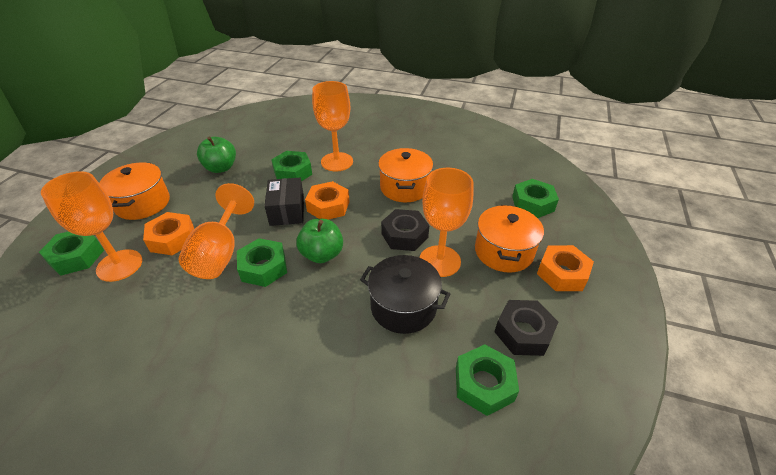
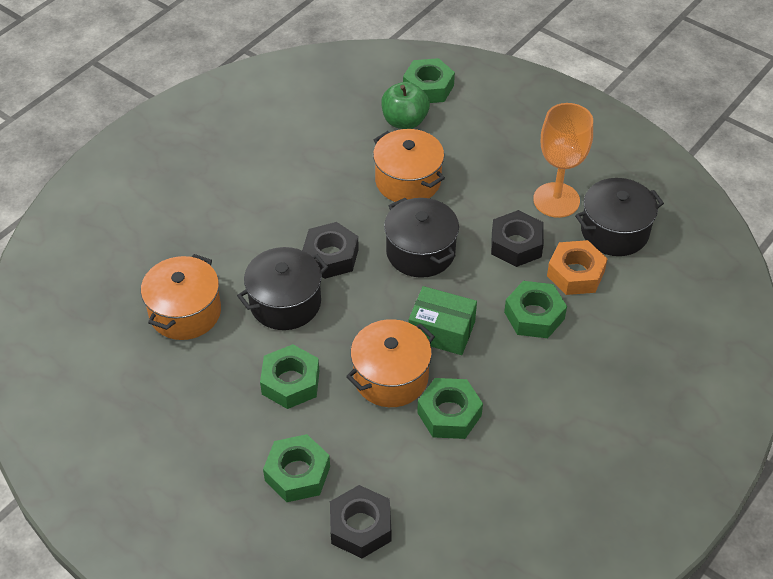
black box: [264,178,304,226] = 1 -> none = 0
black nut: [381,209,429,251] [495,300,558,356] = 2 -> [302,222,359,279] [330,485,391,558] [491,210,544,267] = 3
black pot: [360,255,450,334] = 1 -> [237,247,328,330] [384,198,459,278] [575,178,664,256] = 3
green apple: [197,136,236,173] [296,219,343,263] = 2 -> [381,82,430,129] = 1
green box: none = 0 -> [409,286,477,355] = 1
orange goblet: [41,171,143,282] [178,183,254,279] [312,81,353,171] [420,168,474,277] = 4 -> [533,103,593,218] = 1
orange nut: [143,212,194,255] [305,181,350,220] [537,245,594,291] = 3 -> [547,240,608,295] = 1

